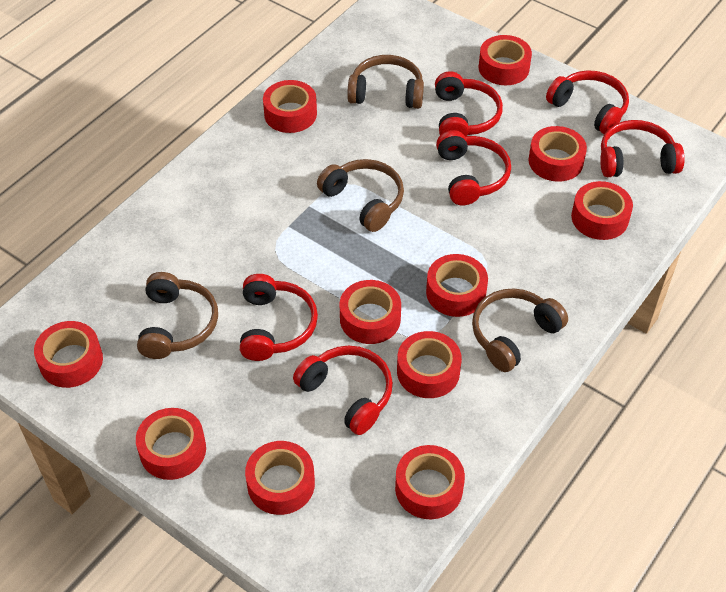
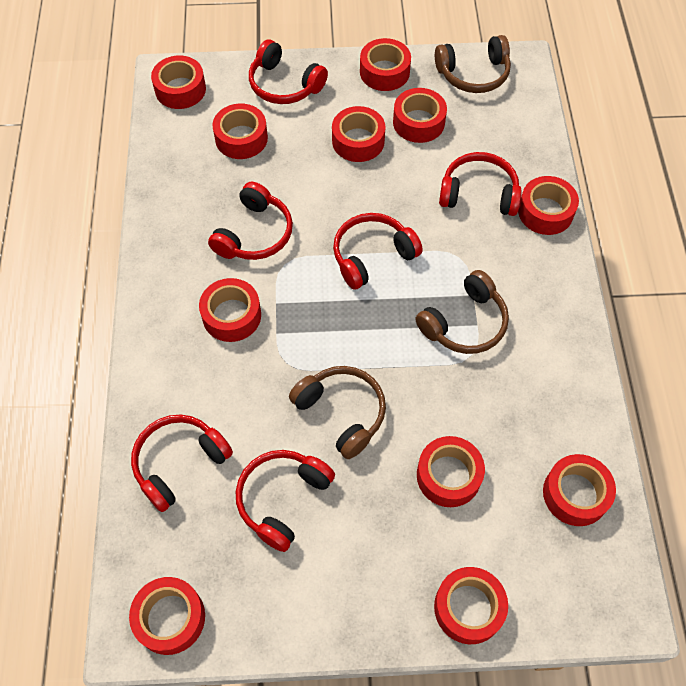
brown headphones: [137,272,218,359] [317,159,404,232] [347,55,424,109] [472,289,568,372] = 4 -> [289,366,386,459] [416,270,509,354] [435,35,511,93] = 3

